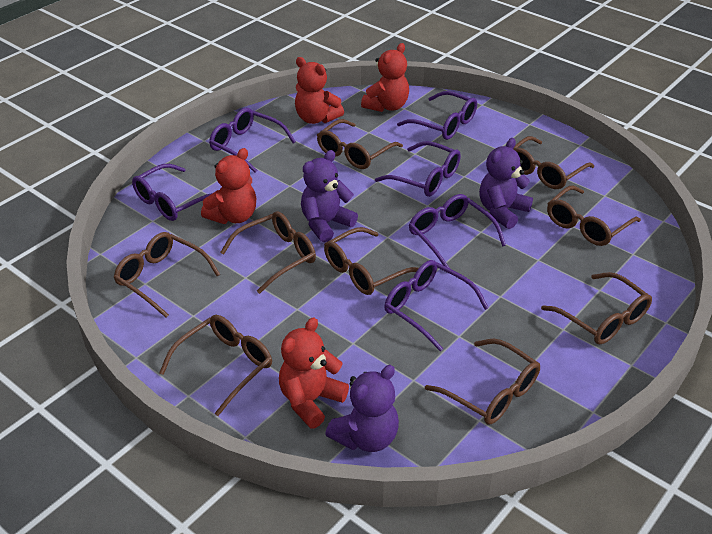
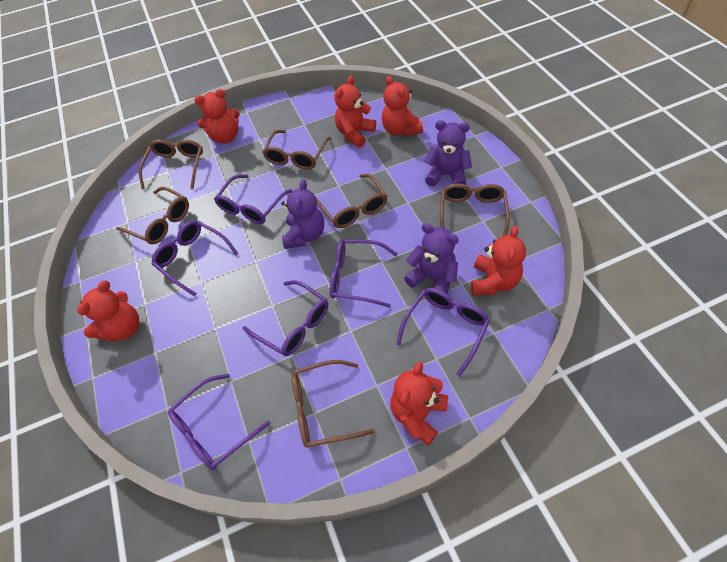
brown glasses: [114,232,220,318] [159,315,272,416] [220,211,316,294] [317,119,403,169] [324,227,419,295] [425,339,540,425] [513,136,594,189] [541,272,652,344] [547,186,641,246] = 9 -> [116,187,189,245] [139,139,203,189] [263,130,331,170] [291,360,375,448] [315,174,387,228] [440,184,510,236] = 6
red teddy bear: [201,148,256,224] [279,317,349,429] [295,57,344,124] [361,43,409,112] = 4 -> [77,281,139,342] [194,89,240,144] [334,76,376,148] [382,76,423,137] [391,362,448,446] [471,226,526,295] = 6

